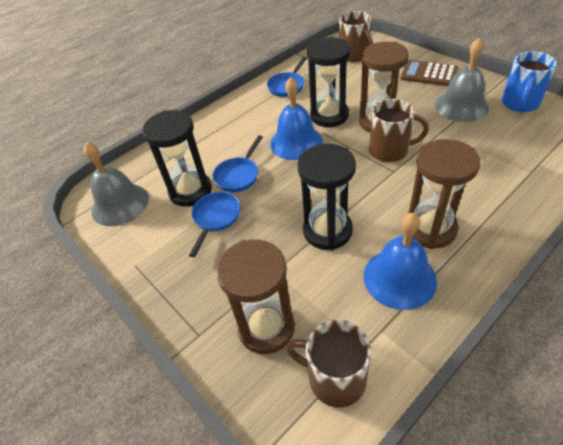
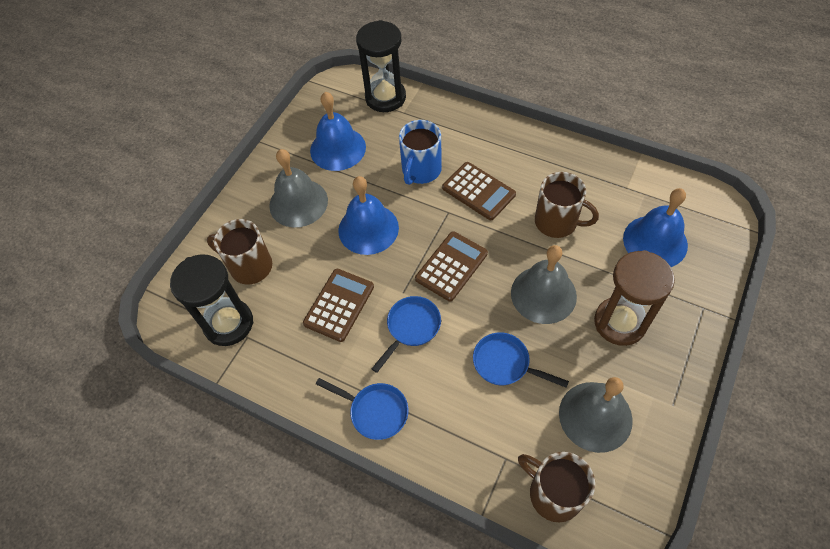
black hourglass: [142,110,212,207] [298,144,356,250] [307,37,351,127] = 3 -> [170,254,253,346] [356,20,406,112] = 2
blue bell: [270,77,323,160] [364,213,437,310] = 2 -> [310,92,366,171] [338,176,399,255] [623,188,688,267] = 3
brown calculator: [400,60,458,86] = 1 -> [303,269,374,342] [415,231,488,301] [442,162,516,220] = 3
brown hourglass: [216,240,295,354] [359,42,409,132] [408,139,480,249] = 3 -> [594,250,675,346] = 1
grey bell: [83,142,149,226] [435,38,489,122] = 2 -> [269,149,328,228] [511,245,577,324] [559,377,633,453] = 3

